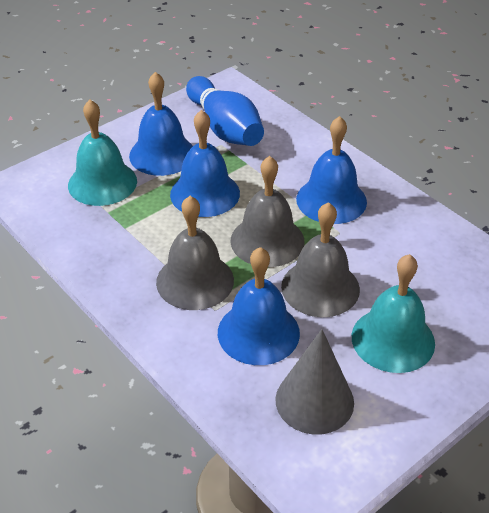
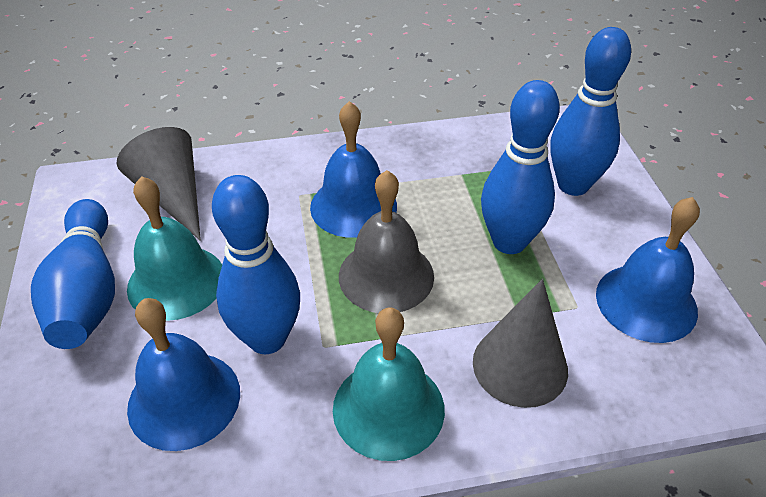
blue bell: [129,72,193,176] [170,110,240,217] [218,247,300,365] [296,116,367,224] = 4 -> [127,298,240,451] [310,101,397,238] [596,197,700,343] = 3
blue bowling pin: [186,76,264,146] = 1 -> [31,199,115,349] [212,175,300,354] [481,80,560,254] [550,27,631,196] = 4
grey bell: [156,196,234,310] [231,156,304,267] [281,202,360,317] = 3 -> [339,170,434,313] = 1
grey cone: [276,329,354,434] = 1 -> [117,127,201,240] [473,279,568,408] = 2

